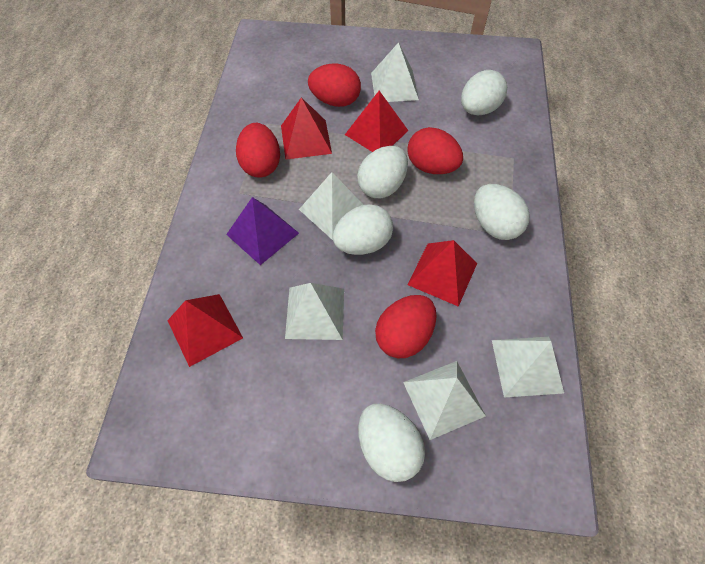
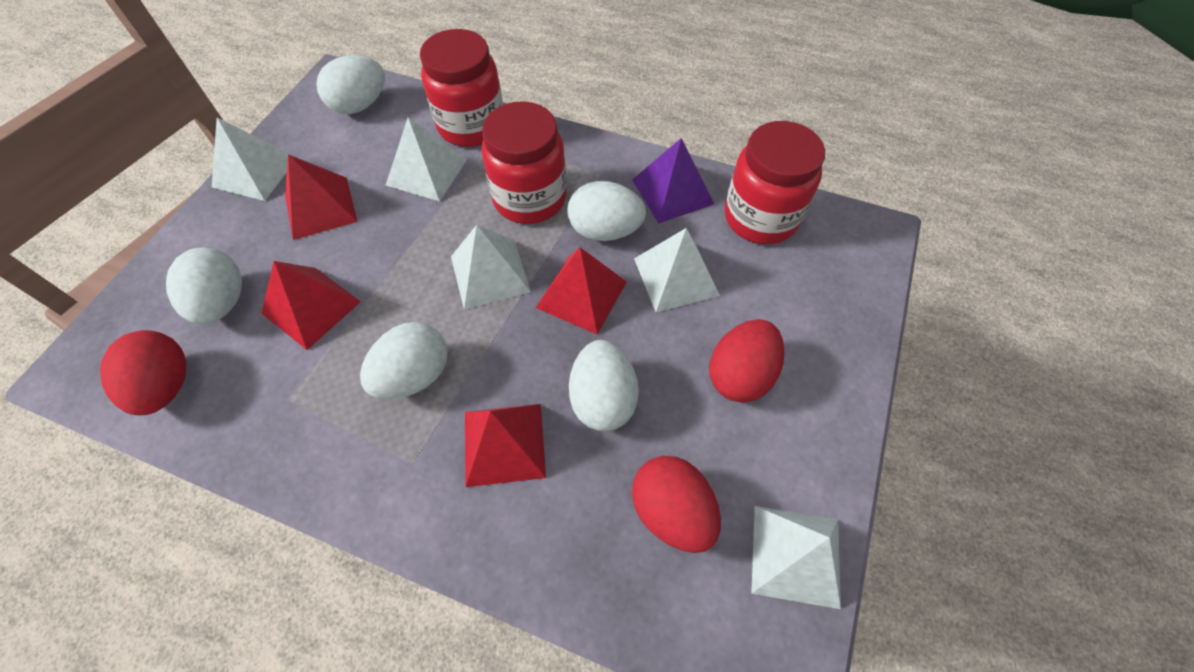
red egg: [236,123,280,178] [308,64,361,107] [375,295,437,358] [407,127,463,174] = 4 -> [100,330,186,415] [632,456,721,553] [709,319,784,403] = 3
red jar: none = 0 -> [420,29,503,147] [482,101,566,224] [725,121,825,244] = 3

